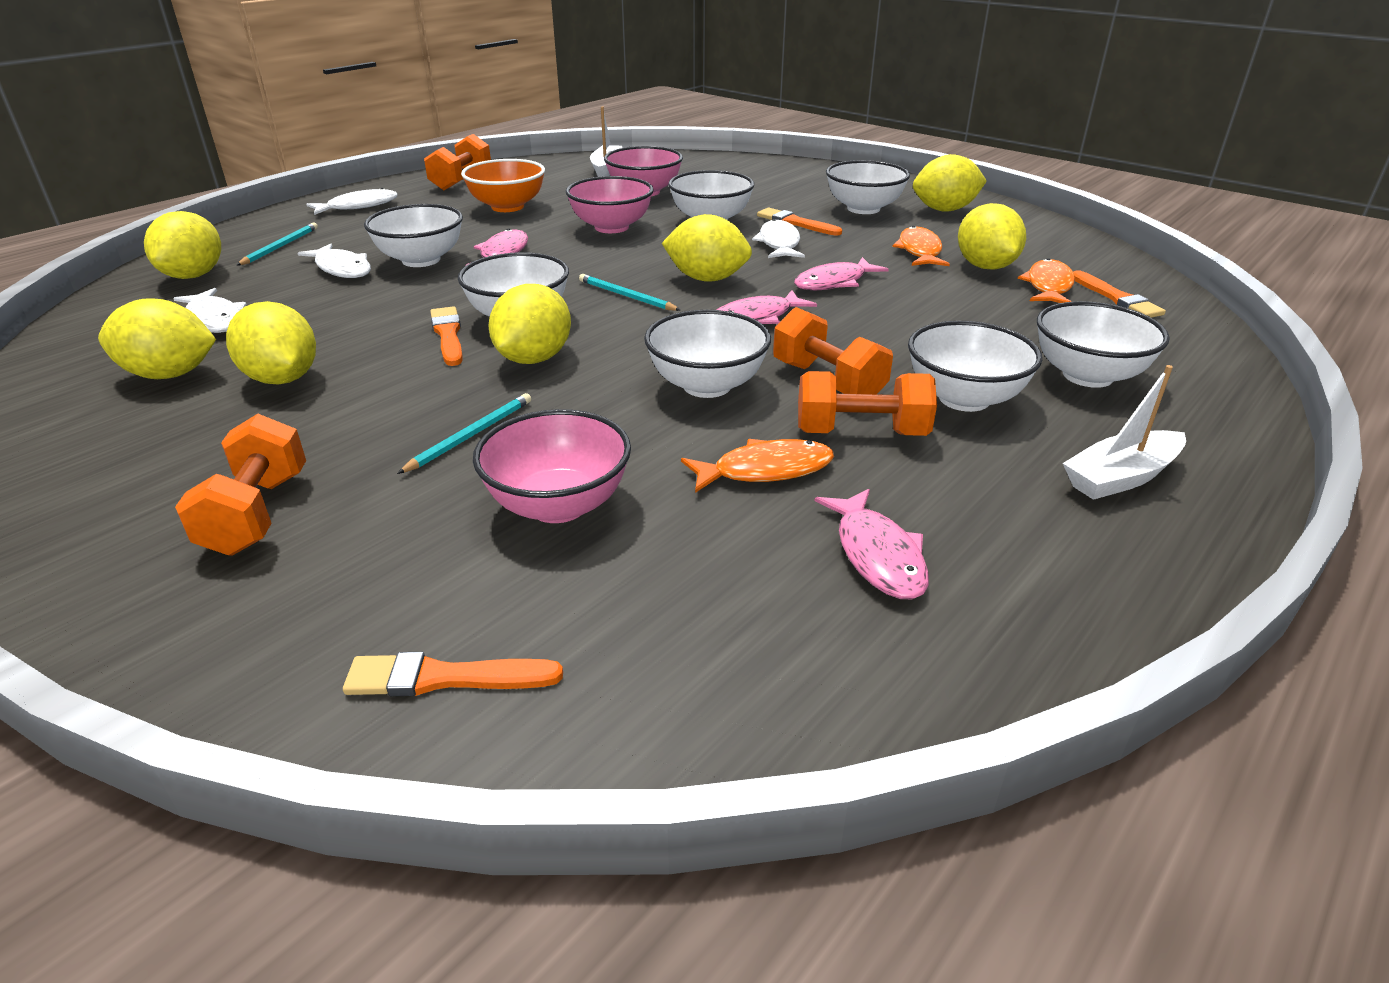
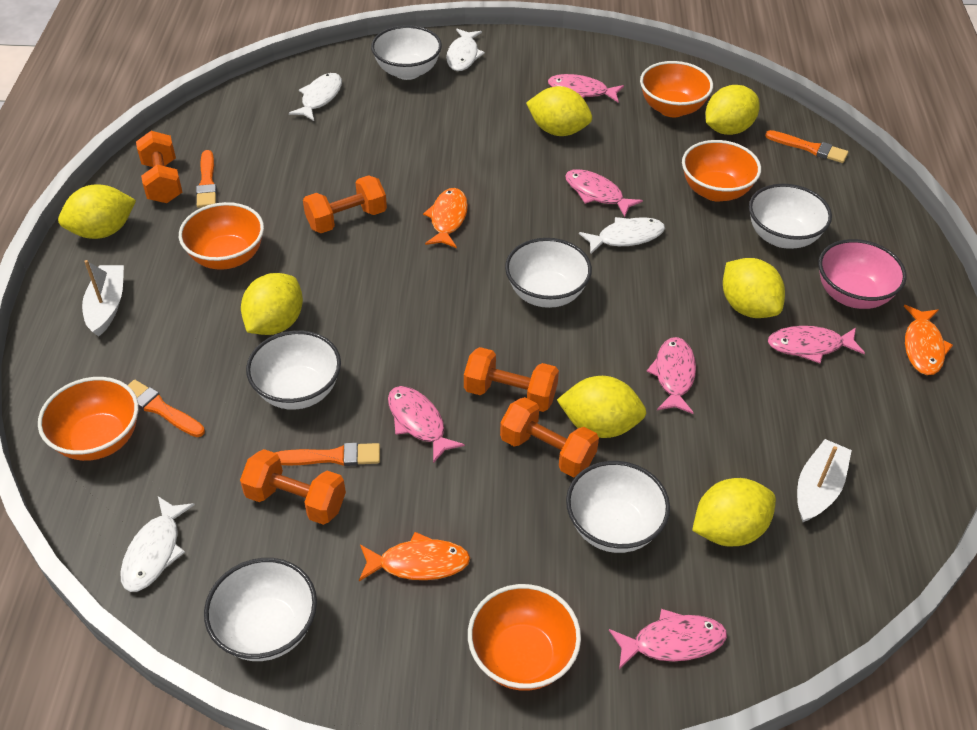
orange bowl: [461,159,545,212] = 1 -> [38,377,139,461] [179,202,264,270] [468,584,581,691] [640,61,713,117] [682,140,761,202] = 5
orange dumbbell: [175,414,306,555] [424,134,491,190] [773,307,893,394] [798,371,937,436] = 4 -> [136,131,182,203] [240,449,346,525] [303,175,387,233] [464,347,559,412] [500,397,599,477] = 5
pink bowl: [473,409,631,523] [566,176,654,233] [604,146,683,196] = 3 -> [819,239,907,309] = 1
pink fish: [465,228,528,266] [717,290,817,324] [794,257,889,291] [814,489,929,599] = 4 -> [388,386,465,463] [548,74,624,102] [565,169,643,217] [609,609,727,669] [647,337,696,414] [768,326,865,363] = 6
turquoise pencil: [236,222,318,266] [397,393,531,474] [579,274,680,311] = 3 -> none = 0
white bowl: [364,204,463,267] [458,252,569,317] [644,310,771,398] [668,170,754,220] [826,160,910,214] [908,321,1042,412] [1037,301,1170,388] = 7 -> [204,558,317,661] [246,330,341,410] [371,25,442,80] [505,238,592,308] [566,461,670,553] [749,184,832,249] = 6

